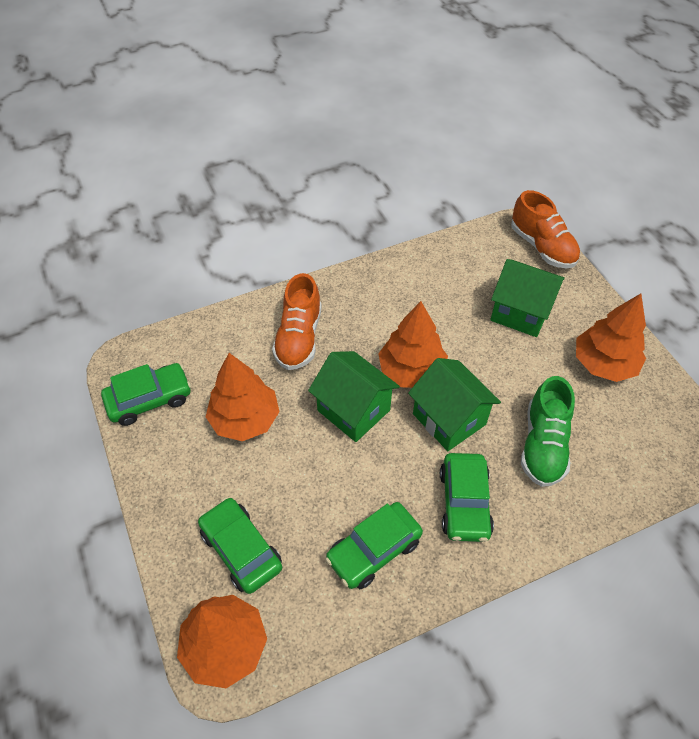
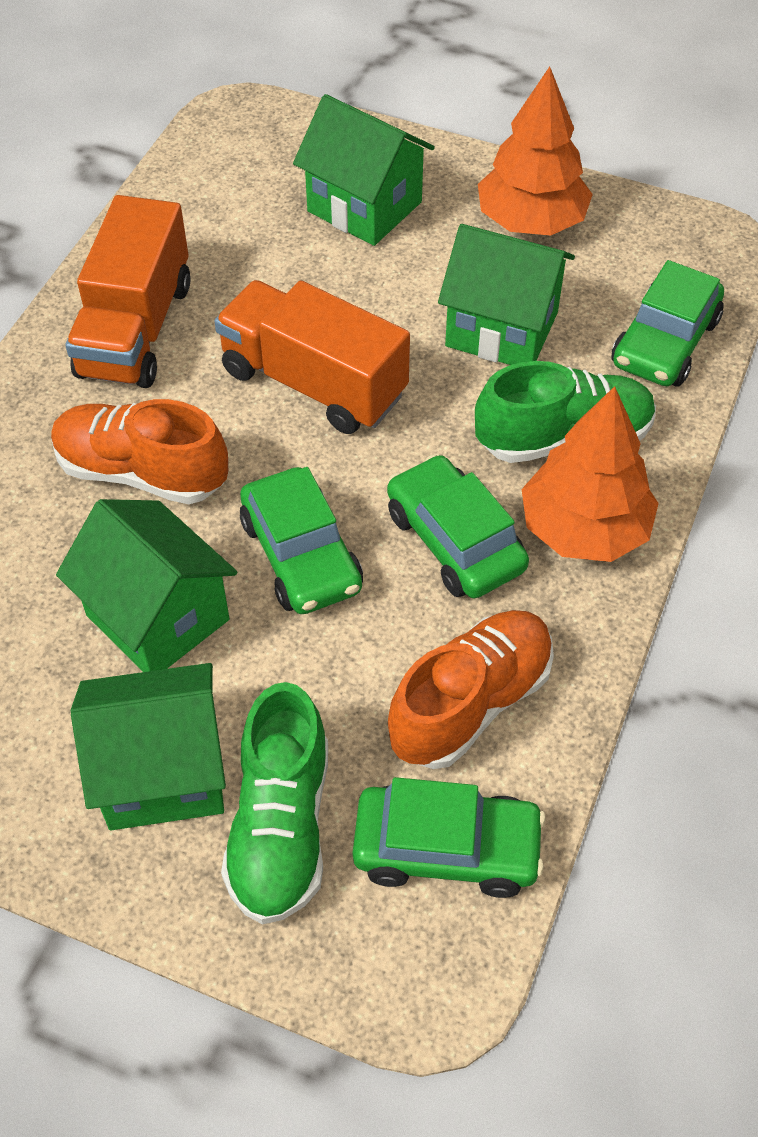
green house: [308,351,400,442] [408,358,501,451] [490,259,565,337] = 3 -> [56,499,237,672] [71,663,226,830] [293,94,435,246] [438,224,575,365] = 4
green shoe: [521,376,575,487] = 1 -> [221,682,328,924] [475,361,656,463] = 2
orange tree: [177,595,267,688] [206,353,280,441] [378,301,448,388] [576,294,646,382] = 4 -> [478,67,593,236] [522,386,659,562] = 2
orange truck: none = 0 -> [65,195,191,388] [214,280,410,434] = 2

